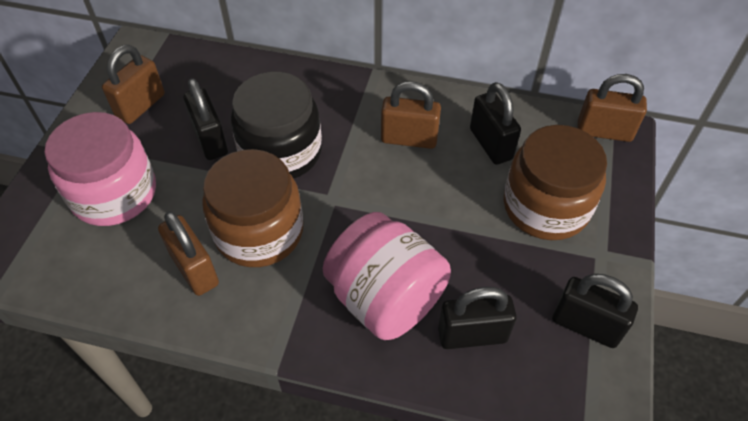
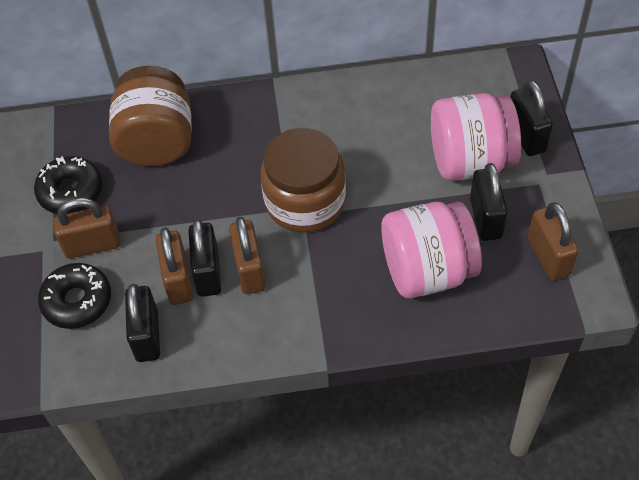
black donut: none = 0 -> [34,156,102,214] [38,263,111,329] = 2
black jar: [231,72,322,179] = 1 -> none = 0

